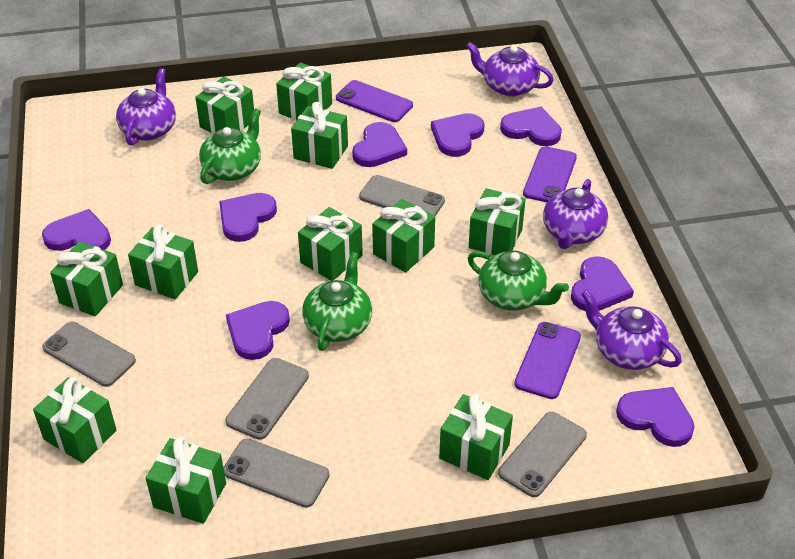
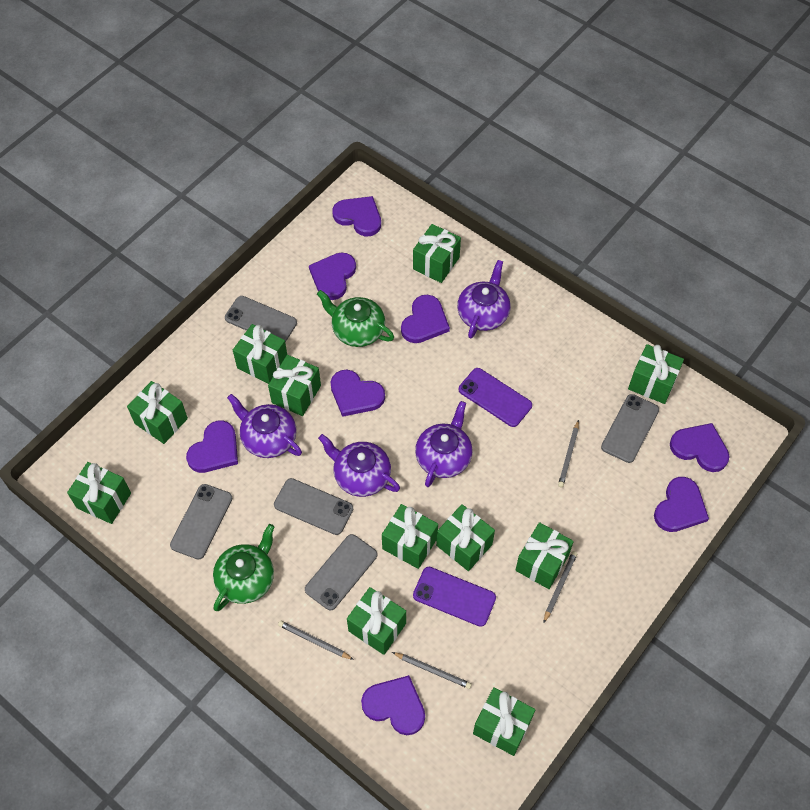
green teapot: [199,108,261,184] [302,252,372,351] [468,251,569,311] = 3 -> [213,524,275,611] [317,290,394,347] = 2
grey pencil: none = 0 -> [278,620,354,660] [392,652,472,689] [544,551,577,622] [558,420,579,488] = 4
purple phone: [336,80,413,122] [514,322,581,399] [523,146,577,202] = 3 -> [413,567,496,627] [458,368,532,427] = 2

